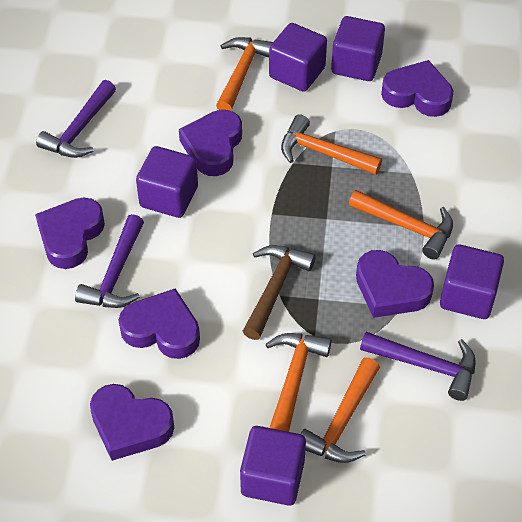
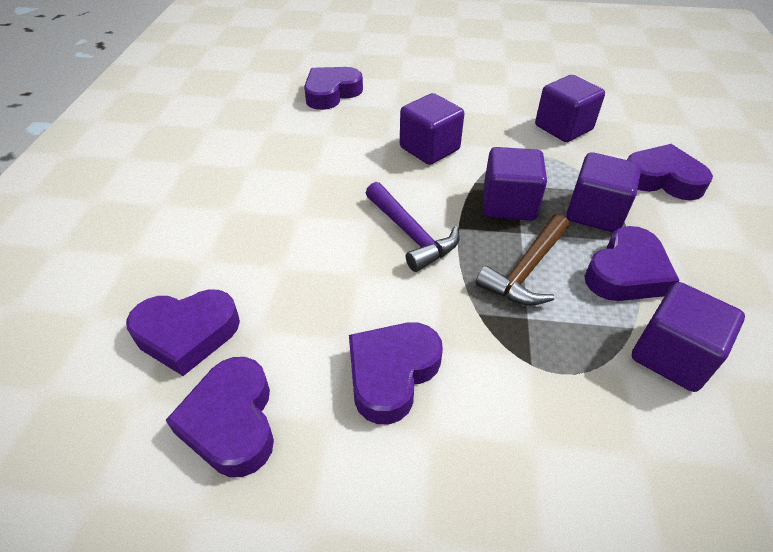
orange hammer: [216,37,273,111] [266,333,332,432] [281,114,382,175] [300,357,380,463] [349,190,453,260] = 5 -> none = 0
purple hammer: [36,80,116,158] [75,214,144,308] [360,332,476,401] = 3 -> [366,182,459,272] = 1

